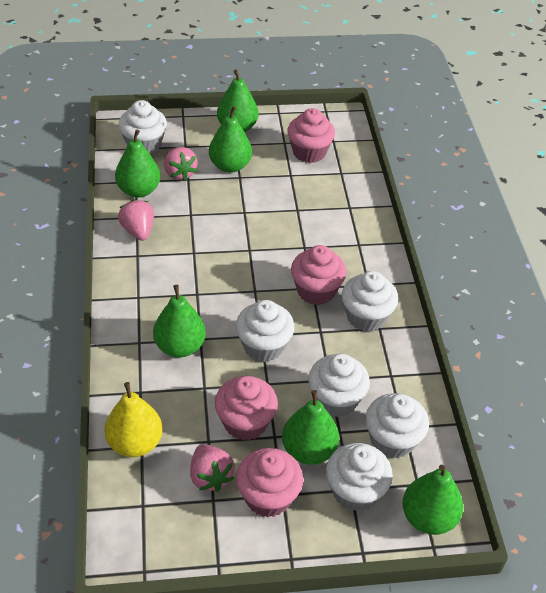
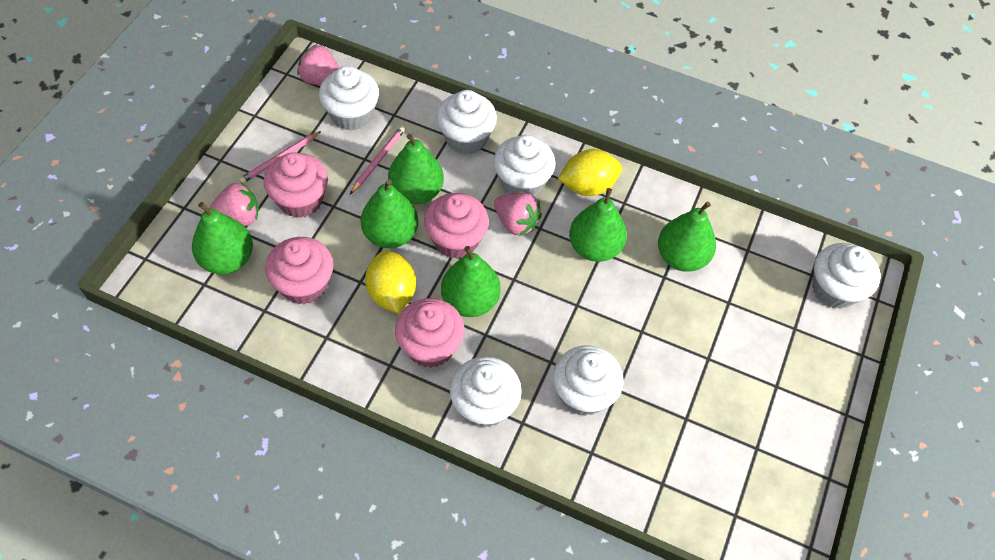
pink pencil: none = 0 -> [239,131,321,183] [350,126,405,194] = 2
yellow lemon: none = 0 -> [365,250,416,313] [558,149,622,196] = 2
yellow pear: [104,382,163,457] = 1 -> none = 0

